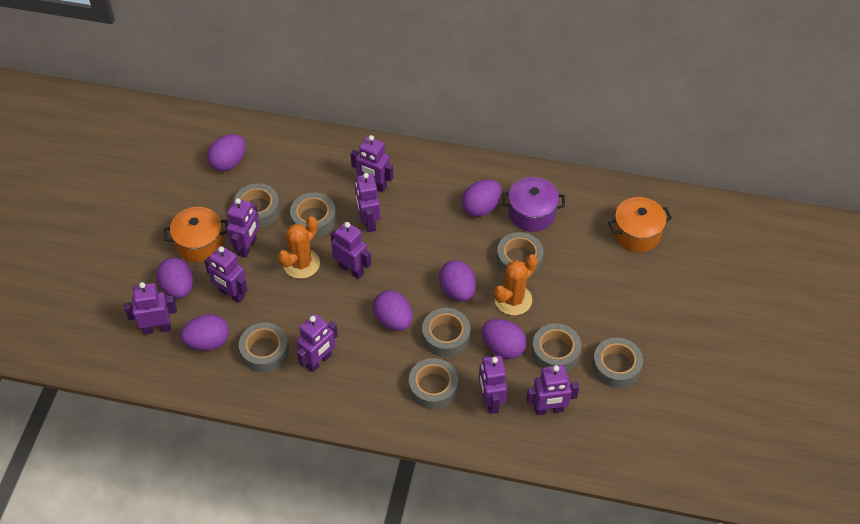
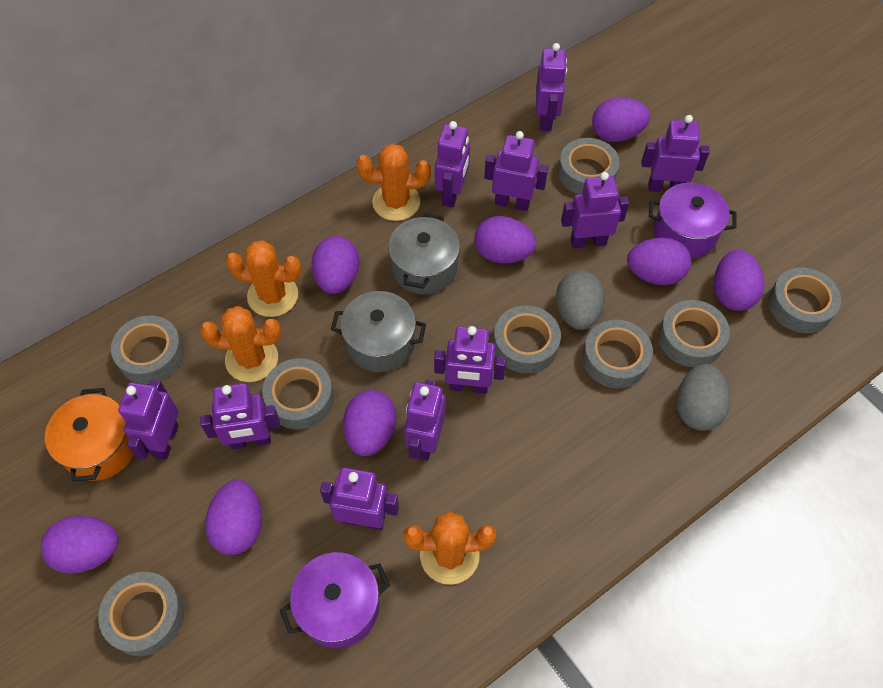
grey egg: none = 0 -> [556,270,605,330] [676,364,730,431] = 2
grey pot: none = 0 -> [331,291,426,372] [388,213,460,295] = 2
orange cactus: [278,216,320,279] [494,254,538,316] = 2 -> [200,306,281,382] [225,240,301,317] [357,144,431,221] [404,511,496,585] = 4
orange pot: [164,207,228,262] [608,197,672,252] = 2 -> [45,388,134,482] = 1
purple egg: [156,258,193,299] [180,314,229,350] [207,134,246,172] [373,290,413,331] [439,260,476,302] [462,179,502,217] [482,319,527,359] = 7 -> [41,516,119,574] [205,480,262,555] [311,236,360,294] [343,390,396,456] [474,216,536,263] [592,97,650,142] [627,238,691,285] [714,250,764,311] = 8
purple pot: [502,177,565,232] = 1 -> [280,552,390,648] [649,183,737,258] = 2
purple robot: [124,282,177,335] [204,246,248,303] [227,198,260,258] [297,314,338,373] [330,222,371,279] [351,135,393,192] [355,173,380,233] [479,356,507,414] [526,365,579,415] = 9 -> [118,380,179,460] [200,383,280,450] [320,468,399,530] [404,380,446,460] [434,326,506,394] [435,121,470,208] [484,131,548,211] [536,43,567,131] [561,172,629,248] [642,115,710,192] = 10

